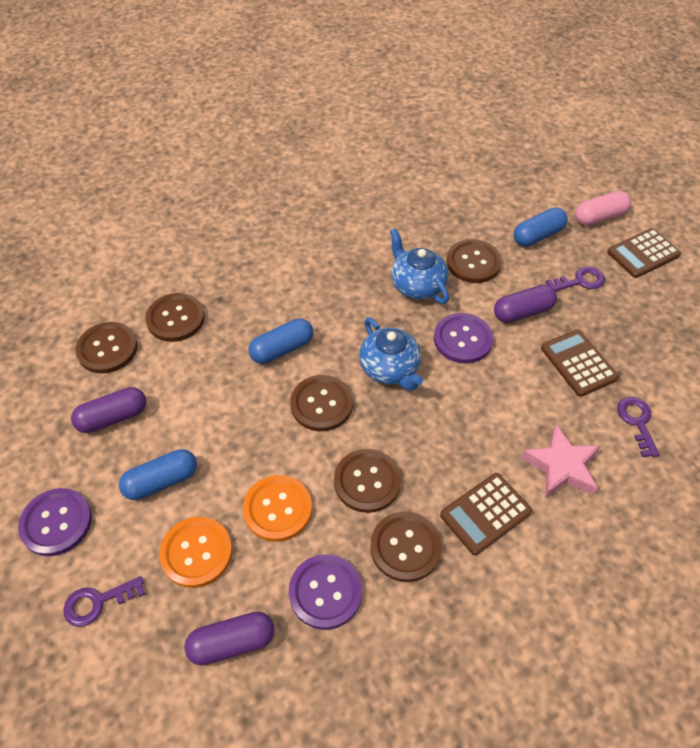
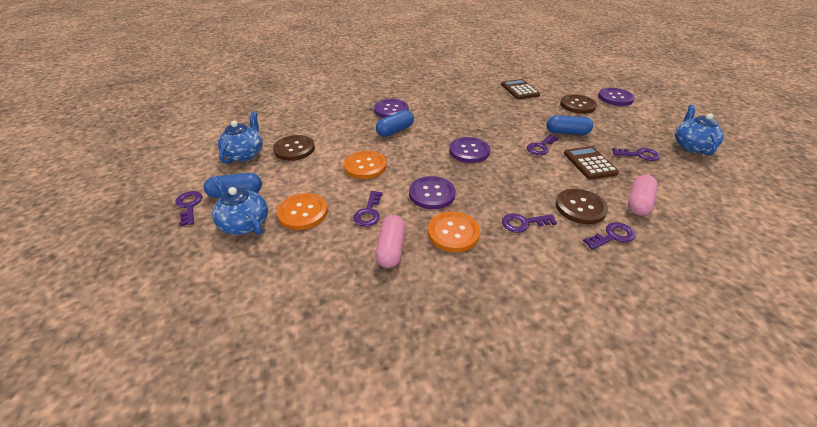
blue teapot: [359,317,423,391] [390,228,449,304] = 2 -> [212,176,268,235] [218,111,263,164] [675,105,724,156] = 3
brown button: [75,322,138,374] [146,293,205,342] [290,375,353,431] [334,449,401,513] [370,511,442,582] [446,239,502,283] = 6 -> [273,135,315,161] [556,189,608,224] [560,94,597,114] = 3
brown calculator: [440,473,532,555] [541,329,619,397] [607,228,681,278] = 3 -> [501,79,540,99] [564,146,619,180] = 2
orange button: [159,517,232,588] [243,475,312,542] = 2 -> [277,193,328,230] [344,151,386,179] [428,212,480,252] = 3
pink capsule: [575,191,631,226] = 1 -> [375,215,406,268] [628,175,658,216] = 2
pink star: [521,425,600,498] = 1 -> none = 0
purple button: [18,488,92,556] [289,554,362,630] [434,313,494,364] = 3 -> [374,99,409,118] [409,176,456,209] [449,137,490,163] [598,88,635,106] = 4
purple capsule: [71,387,146,433] [184,611,275,666] [494,285,557,323] = 3 -> none = 0
purple key: [63,576,145,627] [546,267,605,291] [617,397,660,457] = 3 -> [175,191,202,226] [353,191,383,227] [502,213,557,233] [527,134,559,155] [583,222,635,250] [612,148,660,161] = 6

